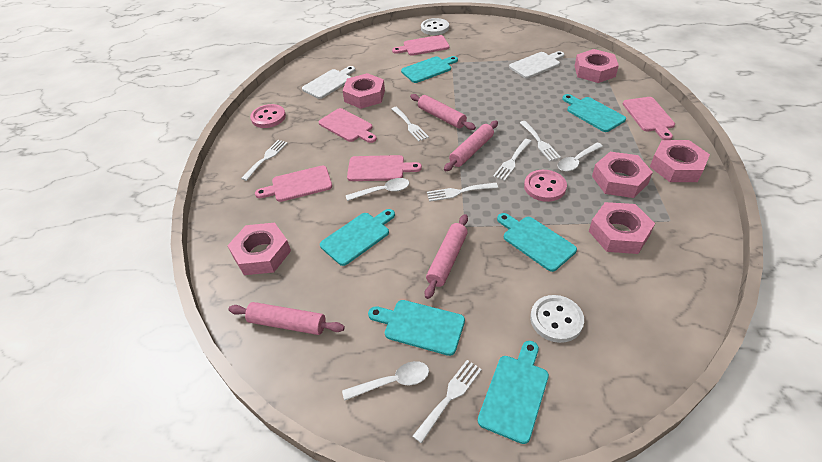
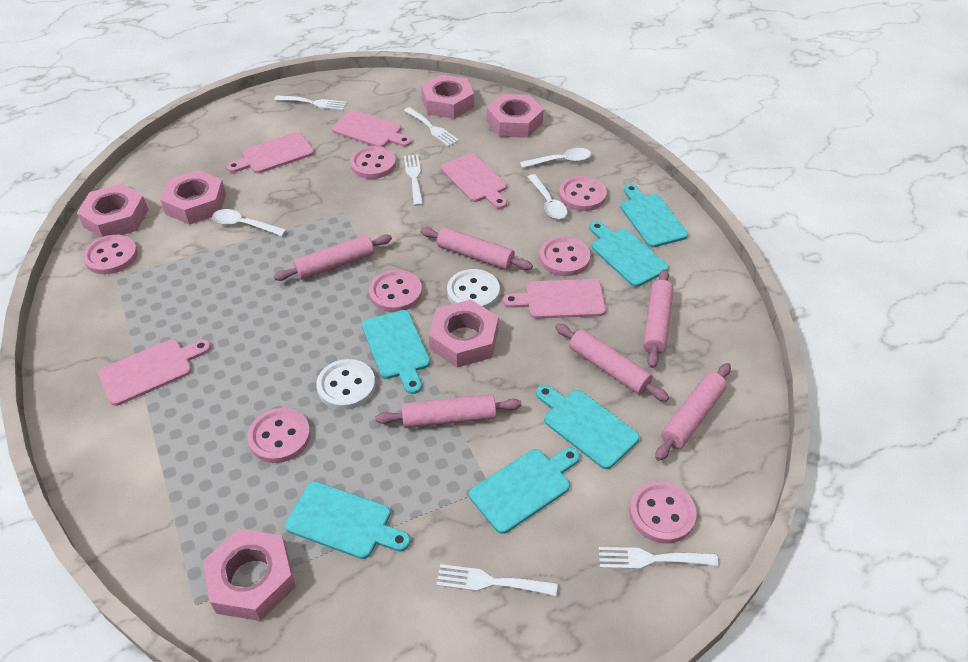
pink button: [250,104,286,128] [524,170,567,202] = 2 -> [83,235,138,274] [247,408,311,463] [350,146,396,179] [369,270,422,312] [539,236,590,276] [559,176,607,211] [629,481,697,543] = 7
pink rolling pin: [228,302,345,335] [410,94,476,130] [425,214,468,299] [444,121,498,171] = 4 -> [274,234,392,281] [375,394,522,428] [420,227,533,270] [555,324,669,402] [643,269,674,368] [655,363,731,461] = 6
white cutting board: [302,66,355,99] [509,51,564,78] = 2 -> none = 0
white fork: [241,140,288,181] [391,106,429,141] [412,360,482,443] [427,183,498,202] [493,139,531,181] [520,121,561,161] = 6 -> [274,95,347,110] [404,107,459,147] [404,155,423,206] [436,564,557,596] [599,547,718,569] = 5

